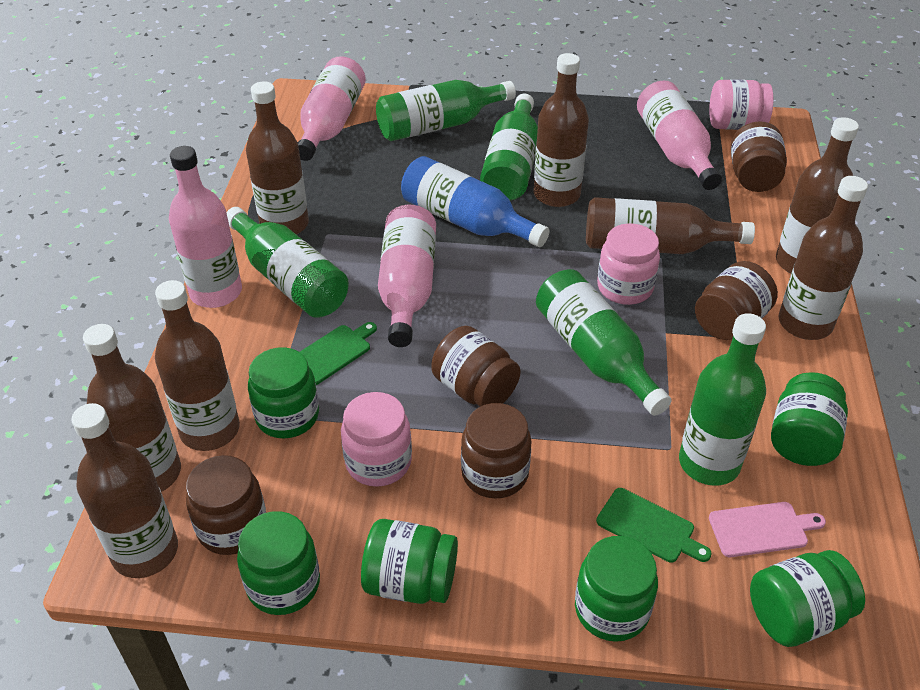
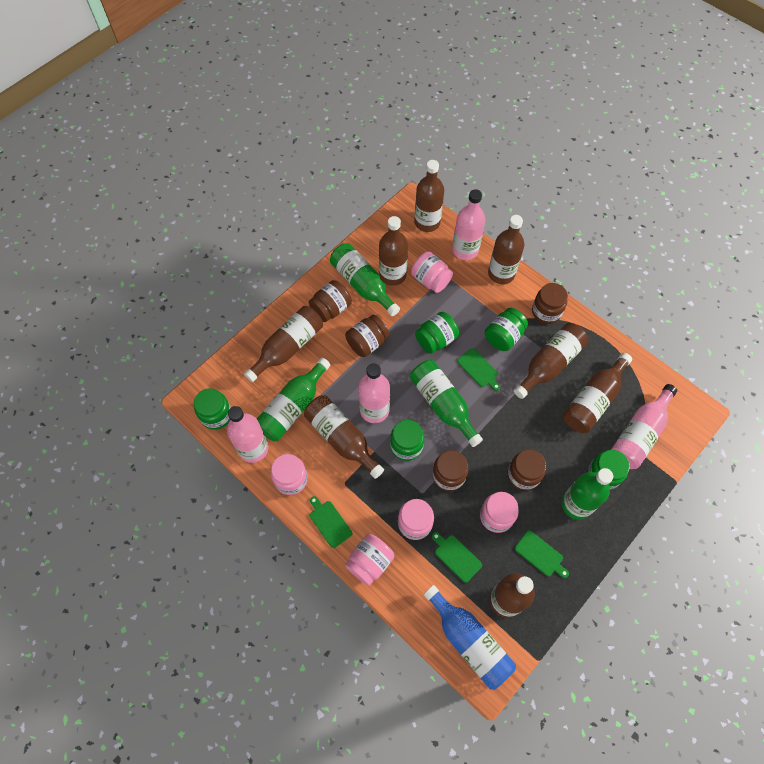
green bottle: [226,207,349,318] [376,80,516,141] [480,93,538,201] [536,269,671,416] [679,313,766,486] = 5 -> [257,358,330,441] [330,243,400,316] [410,360,483,447] [561,468,613,520] = 4
green cutting board: [300,322,377,385] [596,488,712,563] = 2 -> [310,496,352,548] [432,532,482,583] [457,348,500,391] [515,530,569,578] = 4
green jar: [237,511,320,615] [248,347,319,439] [361,519,458,604] [575,536,658,642] [750,550,865,647] [771,372,848,466] = 6 -> [194,388,231,430] [390,420,425,461] [415,312,459,354] [485,308,528,351] [587,450,630,490] = 5
pink cutting board: [709,502,826,557] = 1 -> none = 0
pink jar: [341,392,412,487] [597,223,660,305] [709,79,773,130] = 3 -> [271,454,308,495] [345,534,395,586] [398,499,434,540] [411,251,453,293] [480,492,519,533] = 5

